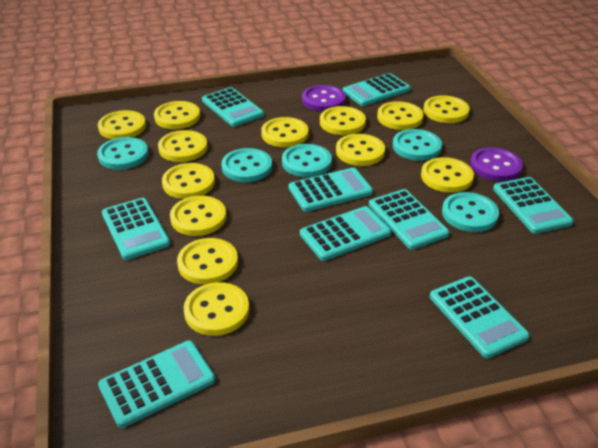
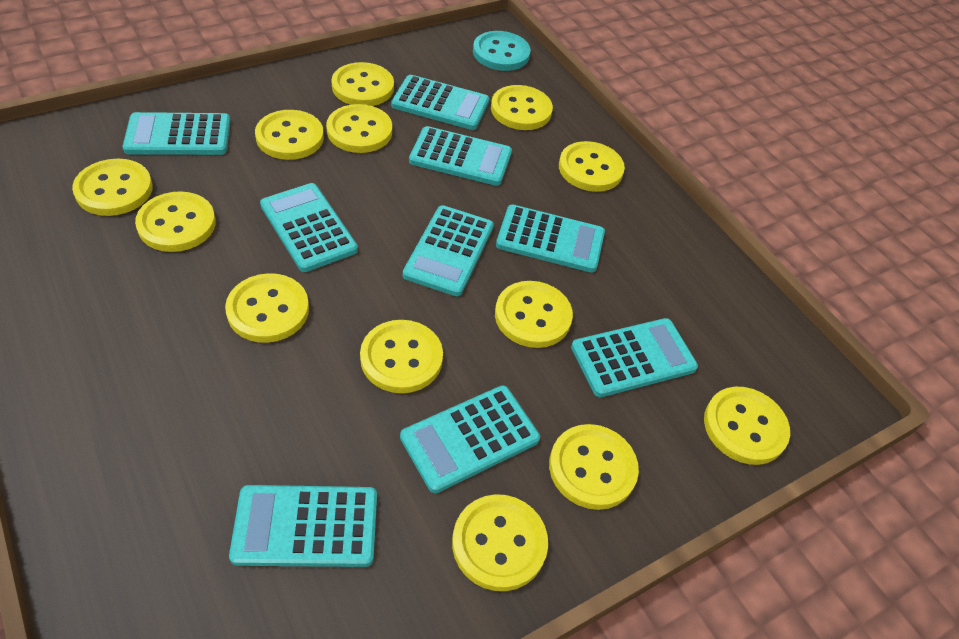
purple button: [302,85,346,111] [470,147,523,181] = 2 -> none = 0
turquoise button: [97,137,148,170] [221,148,272,182] [282,144,332,177] [393,129,442,161] [442,192,499,232] = 5 -> [473,31,531,71] = 1

